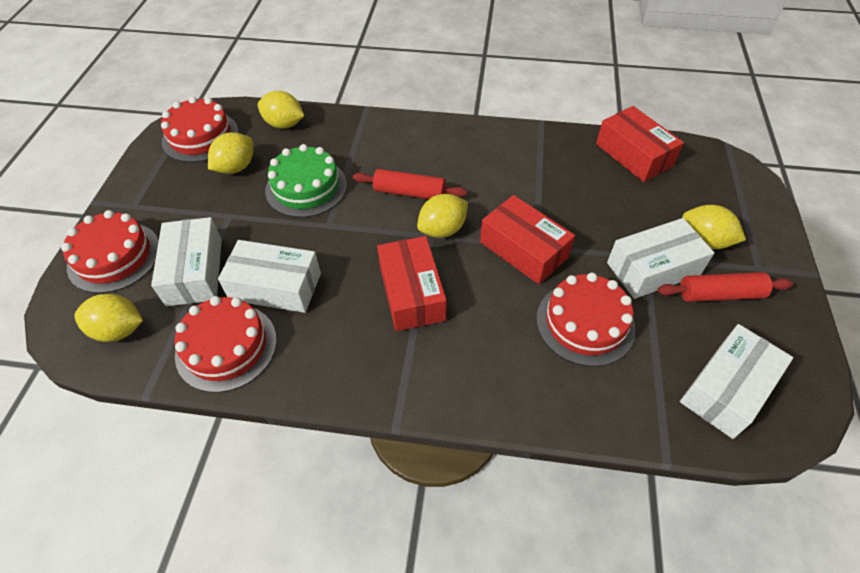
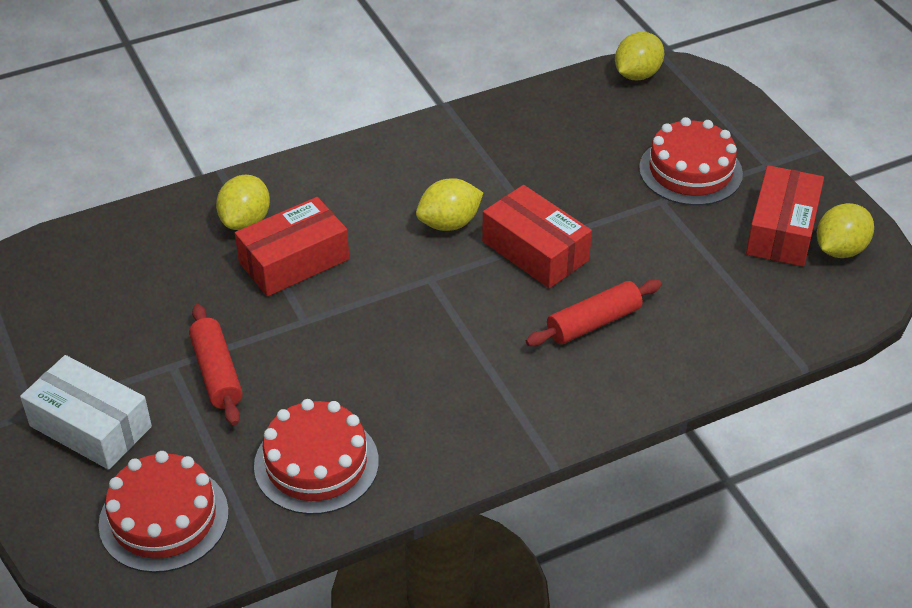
green cake: [265,144,347,218] = 1 -> none = 0
red cake: [61,210,159,293] [161,97,239,162] [174,296,277,393] [536,273,636,367] = 4 -> [98,451,229,573] [254,399,379,515] [639,117,743,206] = 3
white box: [151,217,222,306] [218,240,321,313] [607,218,714,299] [680,324,793,439] = 4 -> [20,355,152,470] = 1
yellow lemon: [74,294,143,342] [208,132,253,174] [258,91,304,129] [417,194,468,238] [682,205,746,249] = 5 -> [216,175,270,230] [416,178,483,231] [615,32,664,80] [817,203,874,258] = 4

